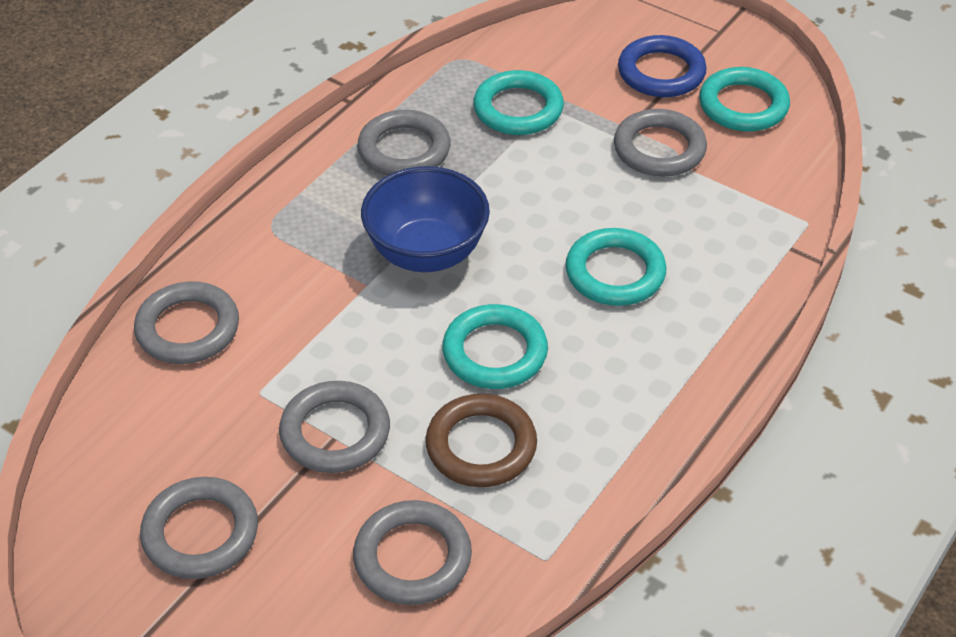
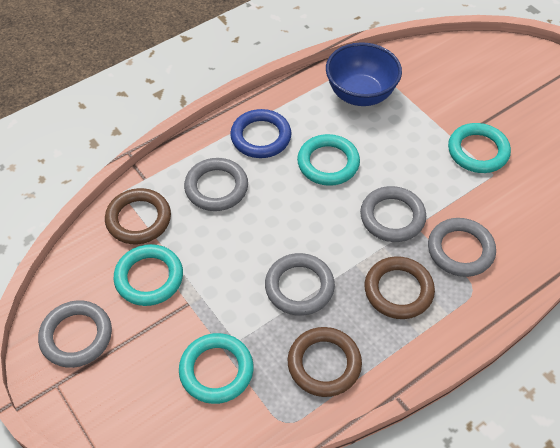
brown ring: [426,394,537,487] = 1 -> [105,188,171,244] [288,327,362,397] [365,256,435,319] = 3
grey ring: [134,282,239,364] [140,477,258,579] [279,381,390,473] [353,500,472,605] [358,110,450,176] [614,109,707,177] = 6 -> [38,300,112,368] [184,158,248,211] [265,253,335,316] [360,186,426,242] [428,218,496,277] = 5

